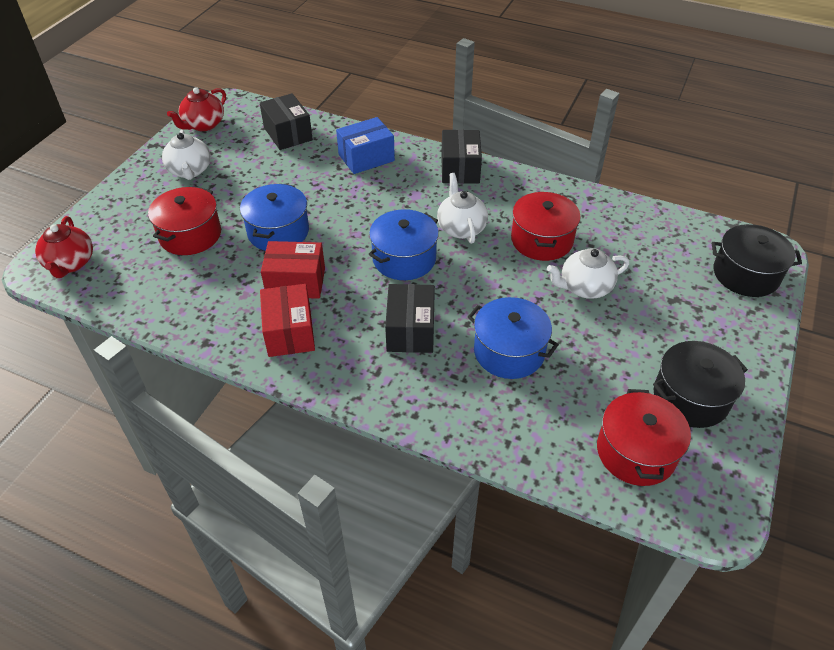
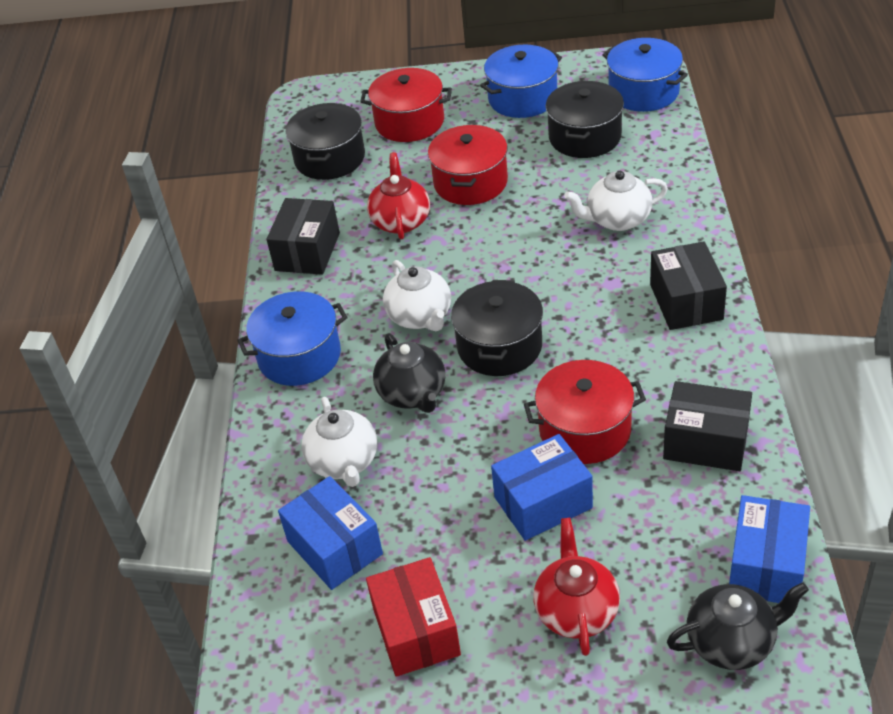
black pot: [653,341,748,428] [712,224,802,297] = 2 -> [286,103,365,180] [451,280,543,376] [546,81,624,158] = 3
black teapot: none = 0 -> [373,333,446,413] [667,582,809,670] = 2
blue box: [336,117,395,174] = 1 -> [278,476,383,590] [491,434,593,541] [729,495,810,603] = 3
red box: [260,284,315,357] [261,241,325,299] = 2 -> [366,557,461,677] = 1

